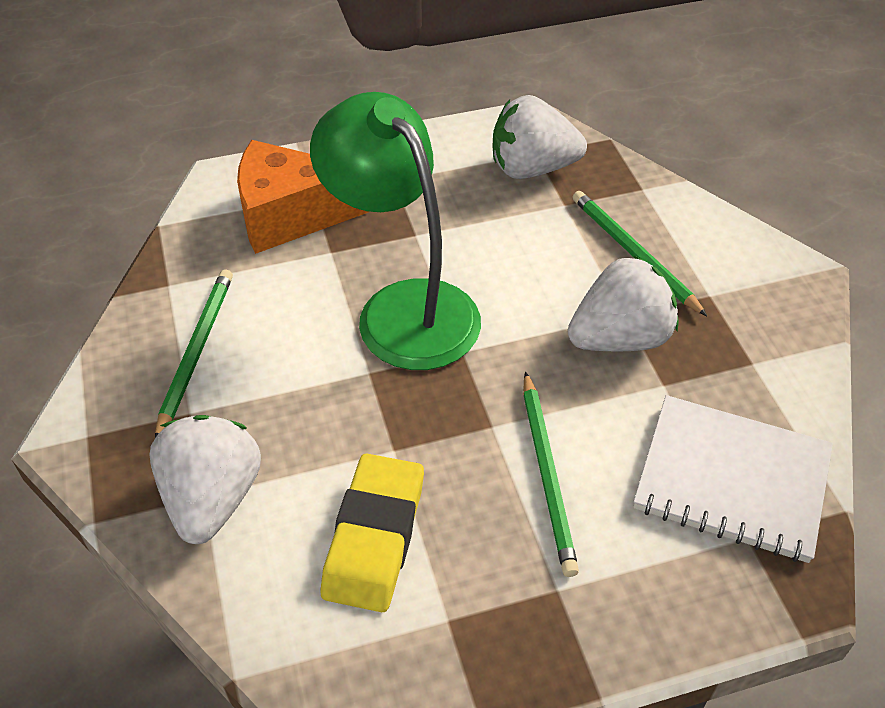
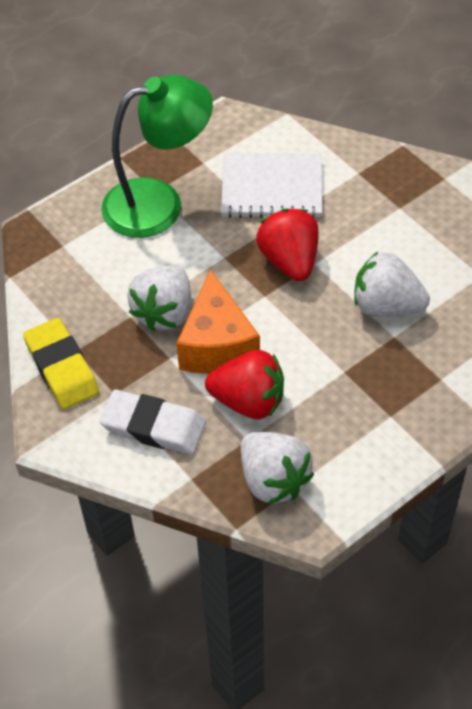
green pencil: [155,269,233,438] [523,371,579,577] [573,191,707,316] = 3 -> none = 0
red strawberry: none = 0 -> [205,350,284,419] [256,209,319,281] = 2
white eraser: none = 0 -> [100,390,206,455] = 1

